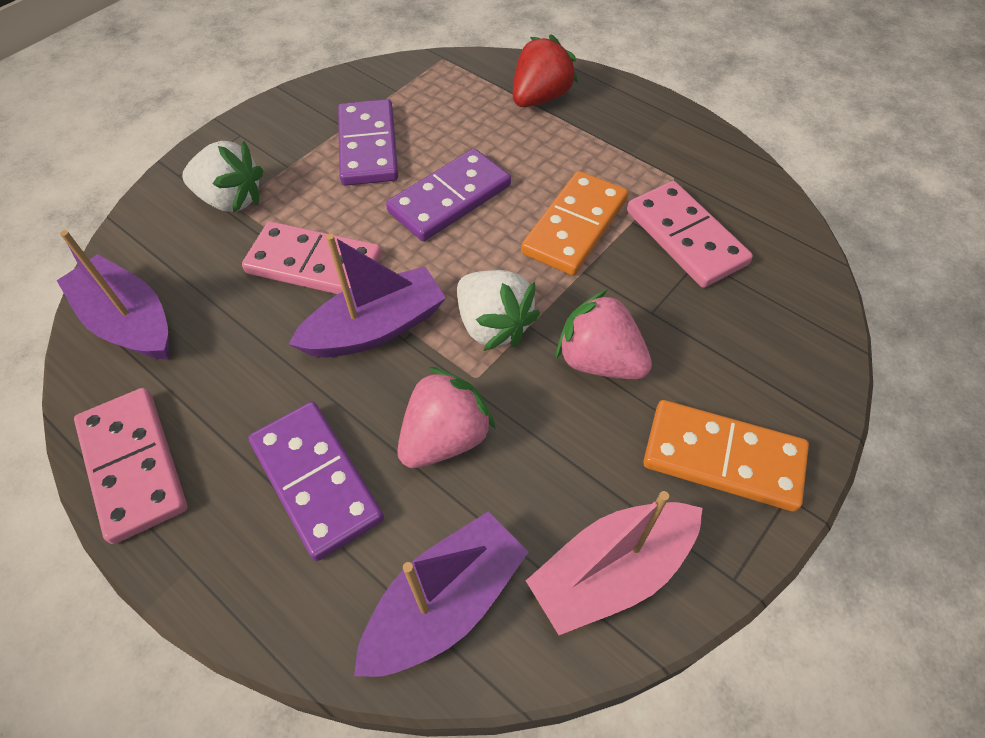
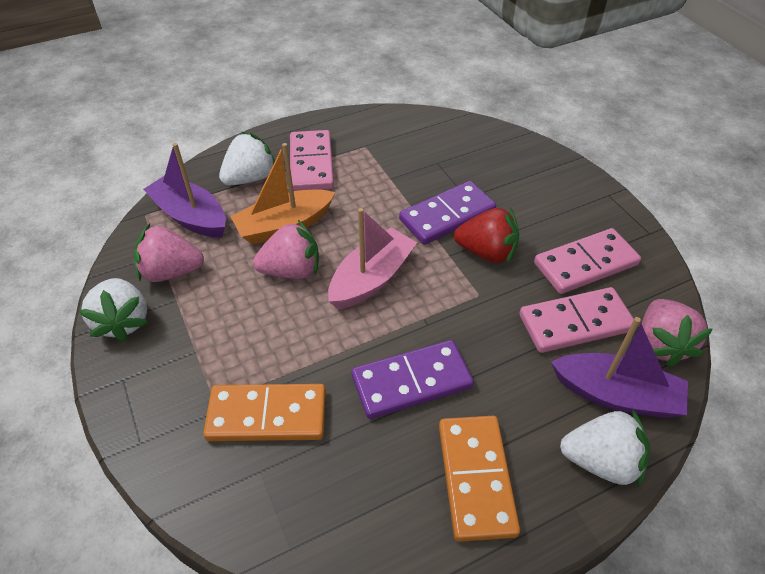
orange boat: none = 0 -> [230,143,335,245] = 1
pink strawberry: [397,367,496,468] [556,290,652,379] = 2 -> [133,224,204,282] [253,220,319,279] [642,299,713,367] = 3
purple boat: [57,230,169,360] [289,234,446,358] [354,512,529,677] = 3 -> [143,143,226,238] [551,317,688,418] = 2
purple domino: [248,402,384,561] [338,99,398,186] [386,149,511,241] = 3 -> [351,340,474,419] [399,181,496,245] = 2
white strawberry: [182,141,263,213] [457,270,540,351] = 2 -> [79,278,149,342] [219,132,275,186] [560,409,650,487] = 3

